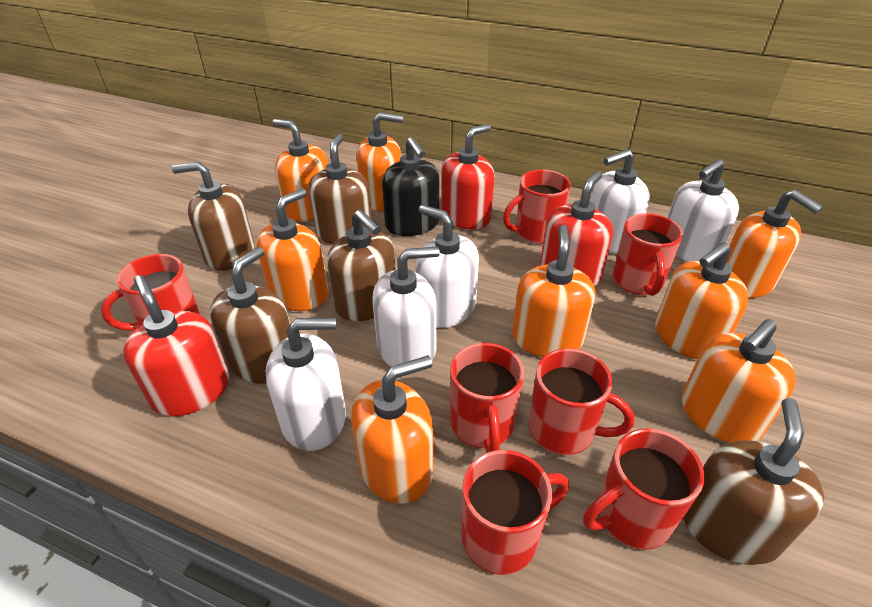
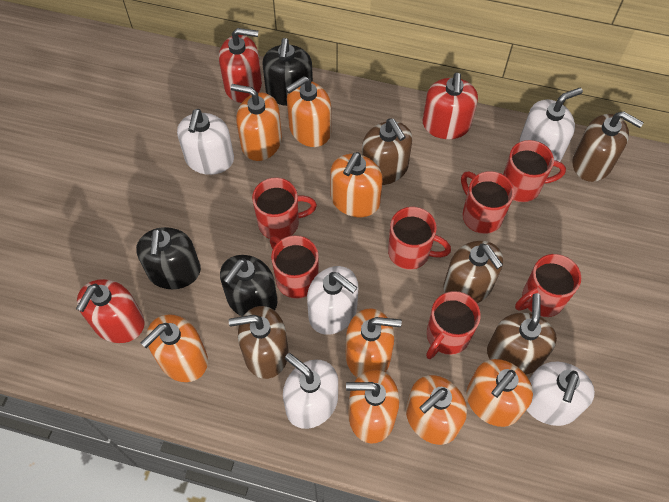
black soap dispenser: [382,137,440,236] = 1 -> [136,227,201,289] [220,255,277,316] [263,38,313,106] = 3

